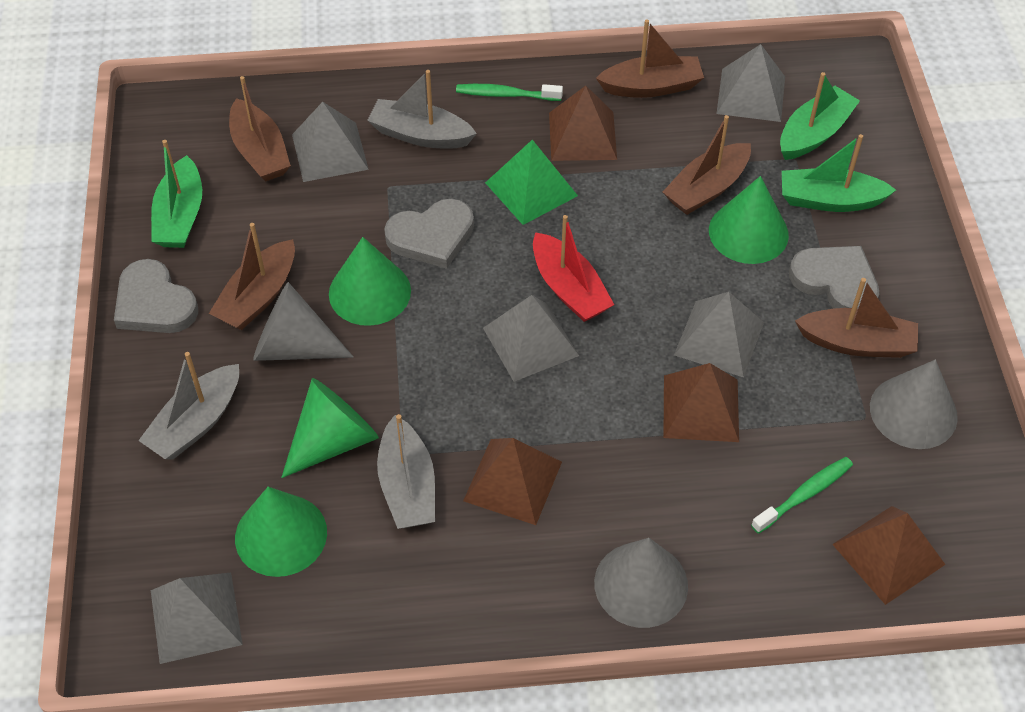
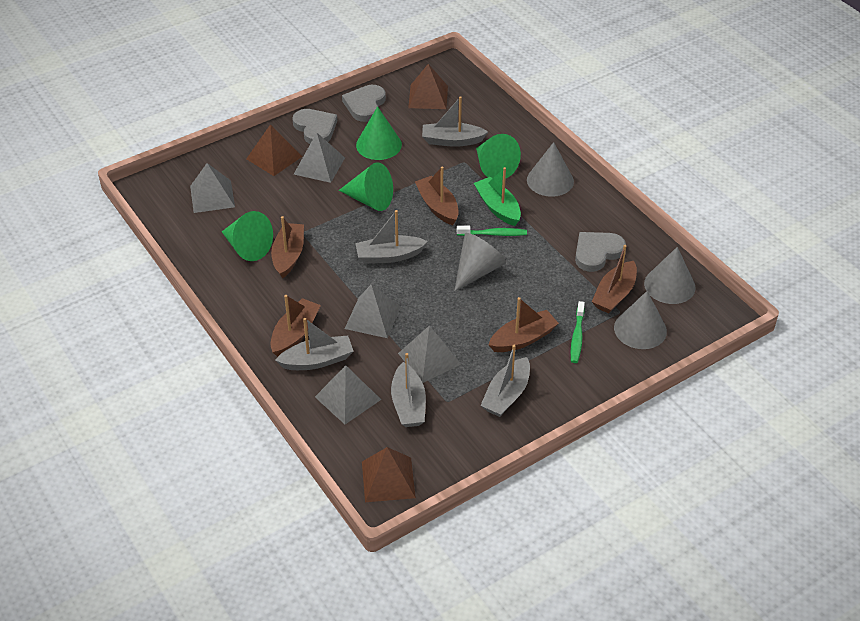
brown pyramid: [463,438,562,525] [549,86,617,161] [663,363,739,442] [832,506,946,605] = 4 -> [246,124,302,176] [362,447,416,502] [408,64,448,109] = 3
green boat: [151,140,202,248] [780,72,860,160] [782,134,896,212] = 3 -> [474,167,521,226] = 1
green pyramid: [485,140,578,225] = 1 -> none = 0
grey boat: [138,352,239,459] [367,70,477,148] [377,414,435,529] = 3 -> [275,318,353,370] [355,210,428,264] [391,353,426,427] [422,96,488,147] [480,345,530,417] = 5
grey cone: [253,282,354,361] [594,538,688,628] [870,360,958,449] = 3 -> [454,233,506,291] [527,142,574,197] [614,291,667,349] [644,247,696,304] = 4
red boat: [533,215,614,322] = 1 -> none = 0

